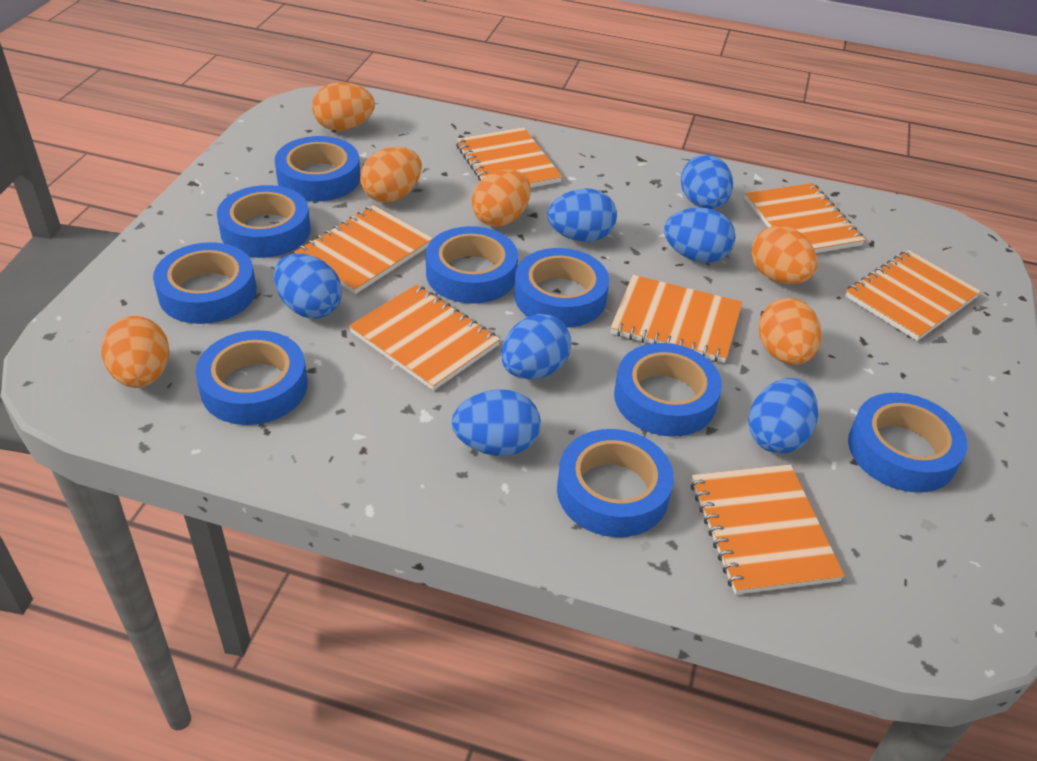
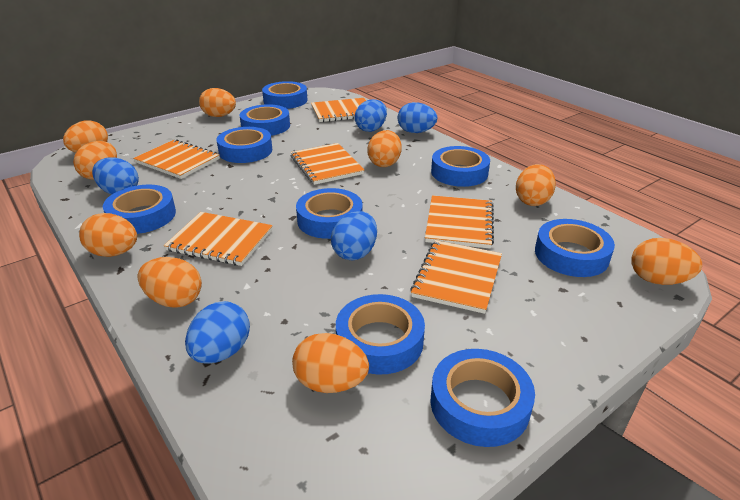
blue egg: [274,254,342,319] [452,389,541,456] [501,314,572,380] [547,188,617,242] [664,208,736,263] [681,154,733,209] [748,378,818,453] = 7 -> [92,157,139,195] [185,301,250,364] [331,211,377,260] [355,99,387,132] [398,102,437,133] = 5
orange egg: [101,316,169,388] [312,82,375,131] [360,147,422,202] [471,169,531,227] [752,225,817,284] [759,298,821,365] = 6 -> [63,121,108,153] [73,141,117,180] [79,213,137,257] [137,257,202,308] [199,88,236,117] [292,333,369,393] [367,130,402,167] [516,164,556,206] [632,238,702,285] = 9
orange notebook: [294,205,433,294] [349,285,500,391] [456,127,562,188] [610,275,742,363] [691,464,845,595] [745,183,865,253] [845,250,981,341] = 7 -> [133,139,220,179] [164,212,273,266] [291,143,364,185] [311,98,366,122] [410,240,502,314] [425,195,494,249] = 6

